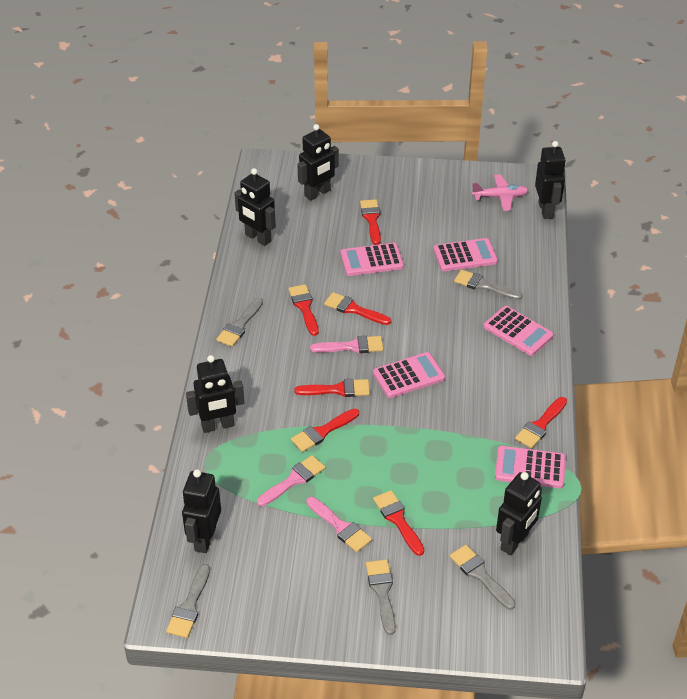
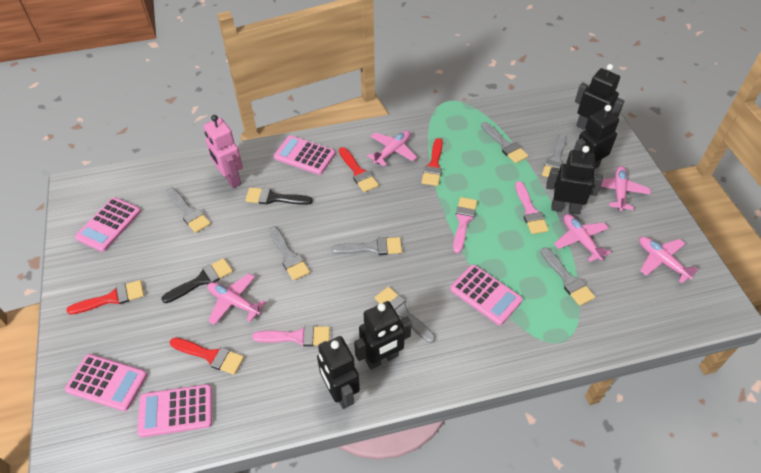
black brush: none = 0 -> [162,258,233,303] [245,187,313,205] = 2
black robot: [182,469,221,553] [186,355,244,433] [234,168,276,246] [297,124,339,200] [496,472,542,555] [535,141,566,219] = 6 -> [317,336,360,409] [354,301,412,370] [546,146,603,215] [574,105,619,169] [575,64,624,130] = 5
grey brush: [166,564,210,638] [216,298,263,347] [366,559,396,635] [450,545,516,610] [454,270,523,300] = 5 -> [167,188,211,233] [269,226,310,281] [331,237,402,255] [375,286,435,343] [481,122,528,163] [541,247,595,306] [542,134,567,177] = 7
pink plane: [472,175,529,211] = 1 -> [207,273,266,325] [367,130,417,167] [554,214,611,262] [600,166,651,211] [639,237,698,283] = 5
pink robot: none = 0 -> [204,115,243,188] = 1
red brush: [289,284,319,336] [291,409,359,452] [294,379,370,397] [324,292,391,325] [360,199,381,245] [373,490,424,556] [515,397,567,448] = 7 -> [67,280,144,315] [170,338,244,375] [339,147,379,192] [421,138,443,186] = 4

